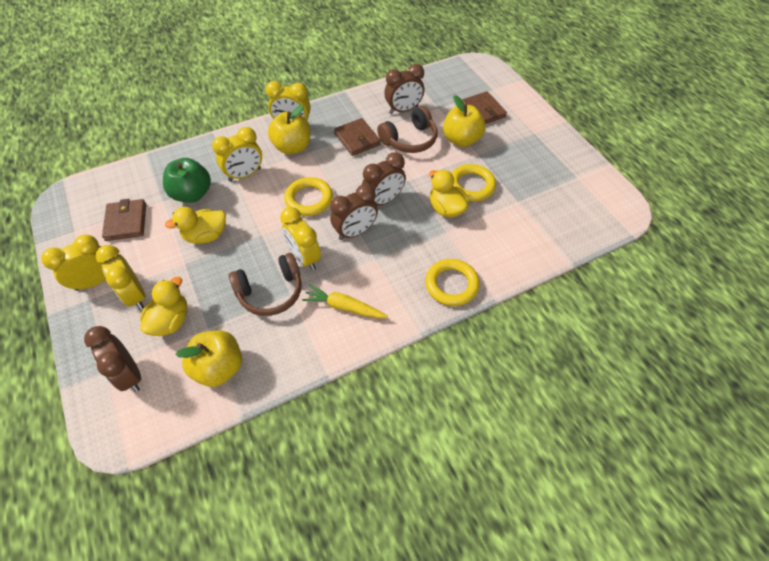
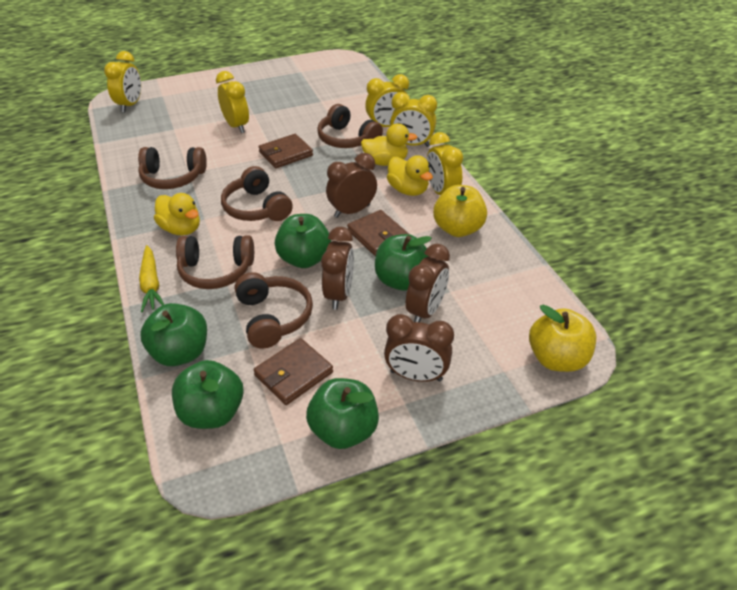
brown headphones: [229,253,302,316] [377,106,438,153] = 2 -> [138,147,207,189] [176,235,254,289] [221,166,293,221] [235,272,313,349] [317,104,383,148] = 5
green apple: [163,158,211,203] = 1 -> [140,303,207,366] [172,360,243,429] [275,214,331,268] [306,378,379,449] [375,234,432,291] = 5
yellow apple: [176,330,242,387] [268,105,311,154] [443,95,485,147] = 3 -> [433,185,487,237] [529,305,596,372] = 2
yellow ring: [284,177,333,216] [425,259,479,306] [451,164,496,202] = 3 -> none = 0

